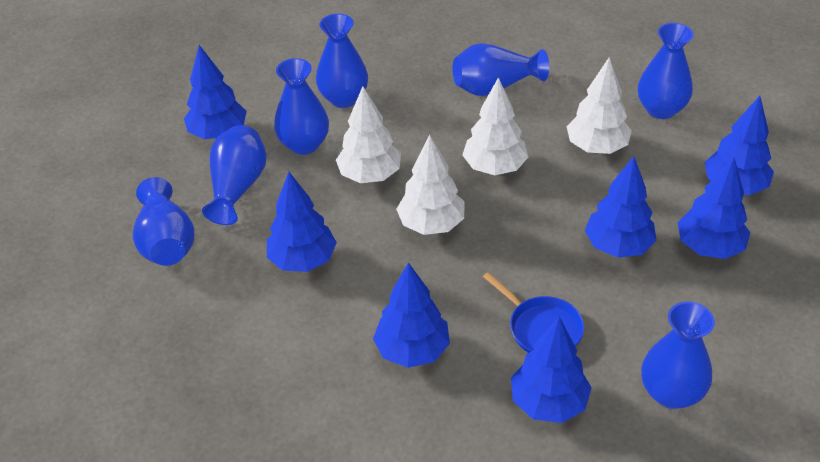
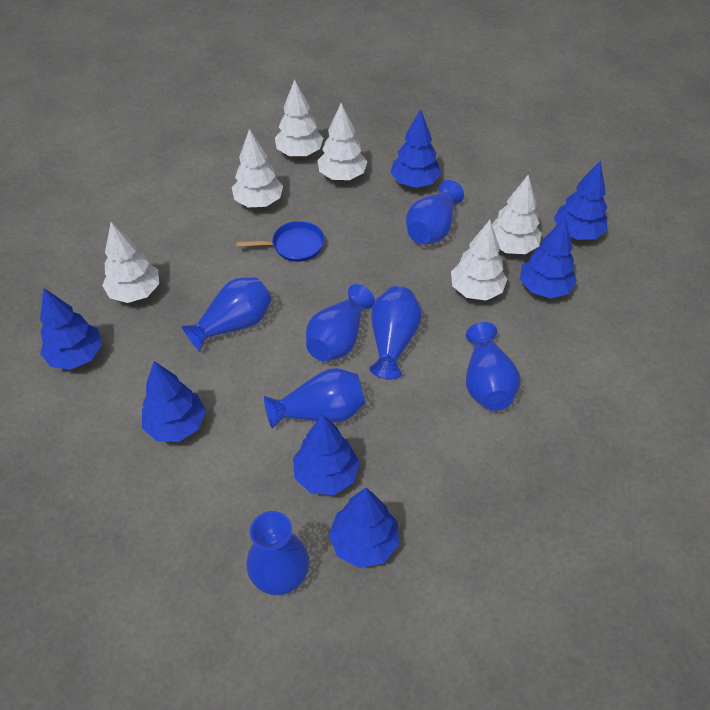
white tree: [336,86,401,183] [396,135,465,235] [462,77,528,175] [566,57,632,154] = 4 -> [102,222,159,303] [232,129,283,207] [275,79,323,157] [318,103,368,180] [451,220,507,300] [492,174,541,254] = 6

